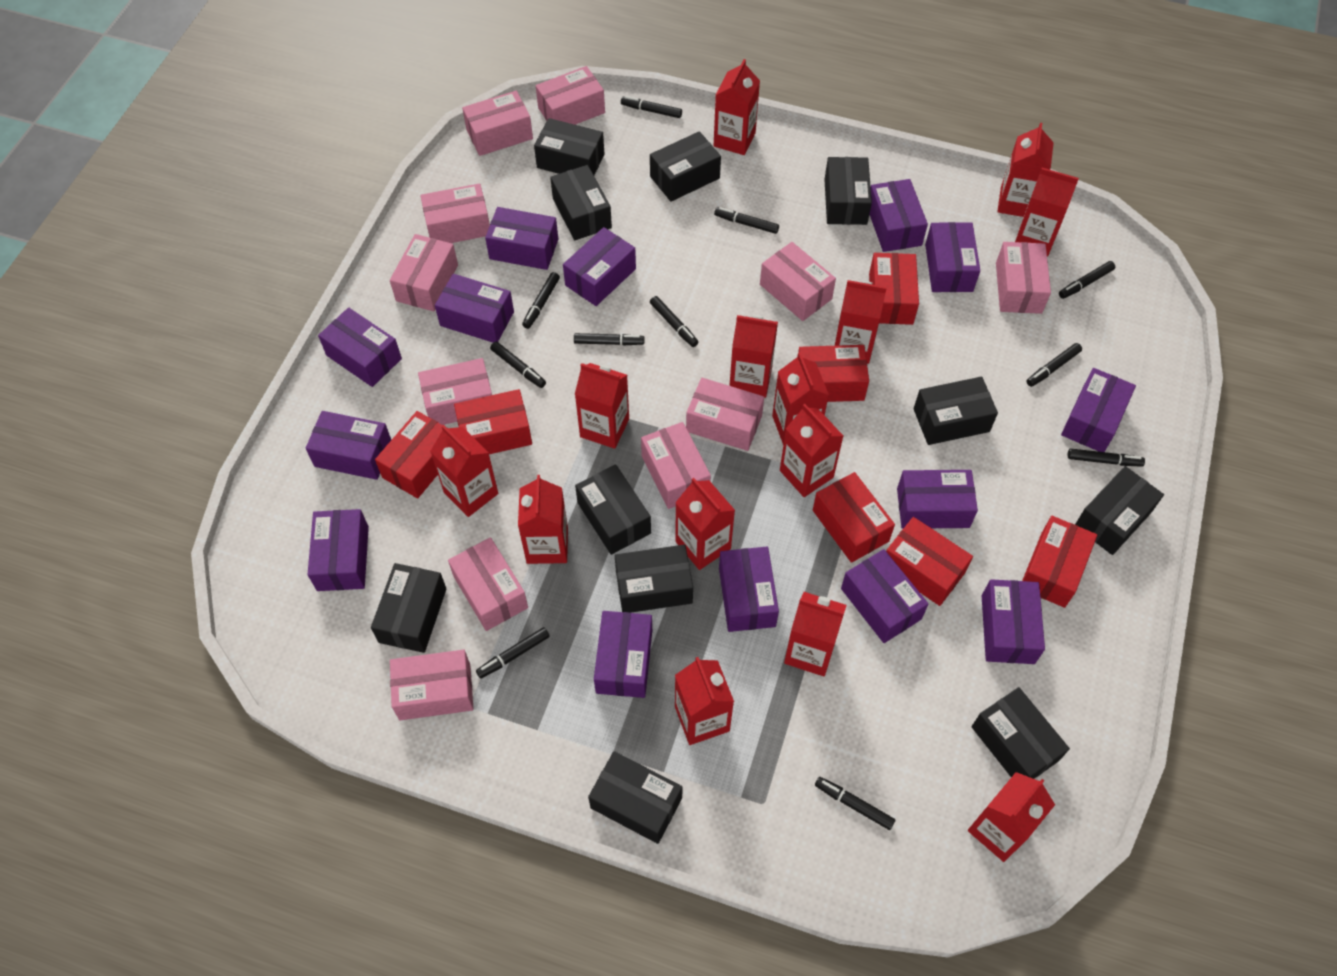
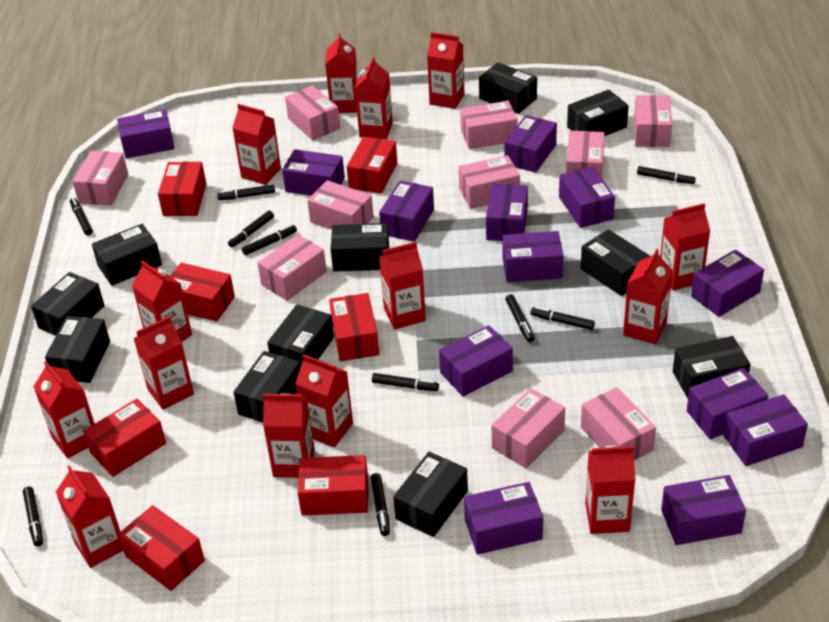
black marker: [476,627,550,679] [490,342,546,388] [522,272,560,329] [574,333,644,345] [621,96,682,118] [650,296,698,347] [714,207,779,234] [815,777,895,830] [1026,343,1082,387] [1059,261,1115,299] [1068,448,1145,467] = 11 -> [23,486,43,546] [70,198,93,235] [217,185,275,200] [228,211,274,247] [242,225,297,255] [371,473,390,536] [372,373,439,391] [506,294,535,342] [531,307,595,330] [637,166,696,184] = 10
pink box: [390,234,458,311] [390,650,474,720] [418,358,492,425] [420,183,490,243] [448,537,528,631] [462,91,533,156] [536,66,605,125] [641,422,711,509] [686,378,764,451] [760,242,836,321] [996,242,1051,314] = 11 -> [73,150,128,206] [257,234,327,301] [285,85,340,140] [307,180,374,230] [459,155,520,209] [460,101,517,149] [491,388,565,468] [566,131,605,178] [581,387,656,460] [634,95,672,147] = 10
purple box: [306,411,391,480] [307,509,369,591] [318,308,402,387] [435,274,514,342] [485,207,558,270] [563,227,636,306] [594,611,652,698] [719,547,779,632] [841,549,928,643] [869,179,928,252] [897,470,978,529] [925,222,980,292] [982,579,1045,664] [1061,368,1136,452] = 14 -> [117,109,175,158] [282,149,345,196] [379,180,434,242] [439,325,513,397] [464,482,543,555] [486,184,528,241] [502,231,564,282] [504,115,557,173] [559,166,615,228] [661,475,746,545] [687,368,768,439] [691,250,764,317] [723,394,808,466] = 13

